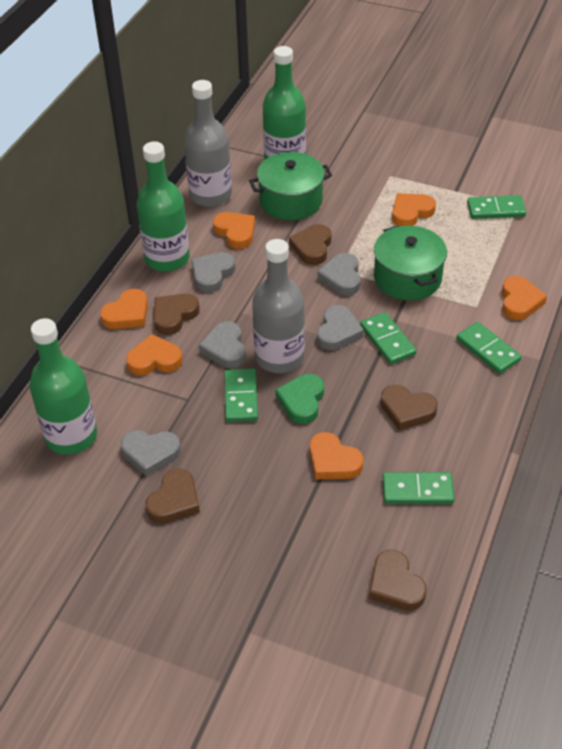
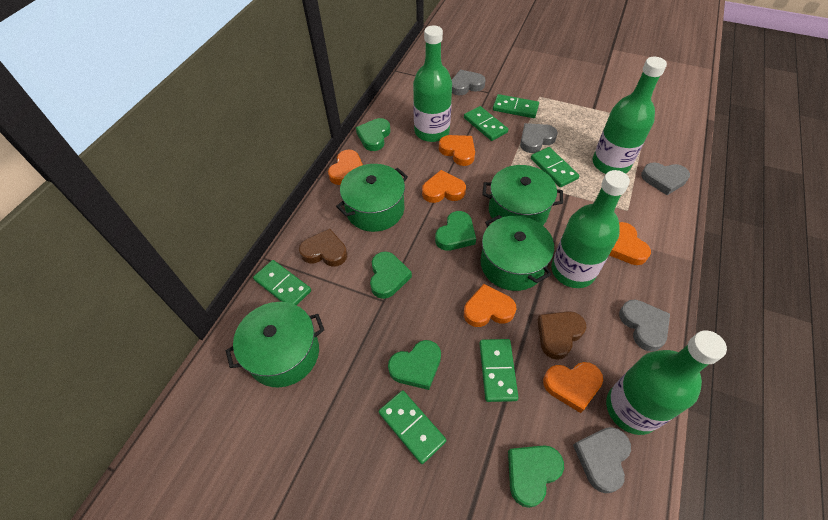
brown heart: [146,468,200,523] [153,294,200,335] [289,224,331,265] [369,550,427,610] [380,385,438,430] = 5 -> [299,228,347,267] [537,311,586,360] = 2
green bottle: [29,318,97,455] [137,141,190,272] [263,46,306,160] = 3 -> [413,25,452,142] [551,170,630,288] [593,57,667,174] [606,331,727,435] = 4
green domino: [224,368,258,422] [360,312,417,364] [383,472,454,504] [457,322,521,374] [467,195,526,219] = 5 -> [253,260,311,305] [379,390,446,464] [464,106,508,141] [479,339,519,402] [493,94,539,118] [531,147,579,187] = 6
green heart: [275,374,324,424] = 1 -> [356,118,390,151] [370,252,412,299] [388,340,441,390] [435,211,476,251] [508,445,564,508] = 5
green pot: [249,152,332,220] [374,225,447,301] = 2 -> [226,302,324,387] [336,164,408,232] [480,215,554,291] [482,165,563,225] = 4
grey bottle: [184,80,232,207] [252,239,305,373] = 2 -> none = 0

